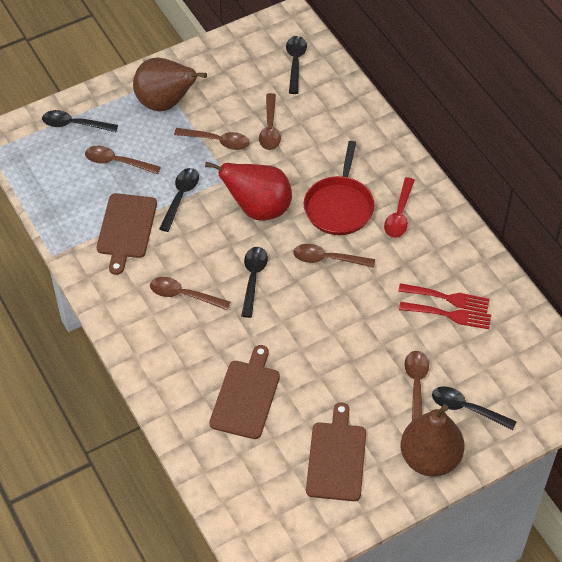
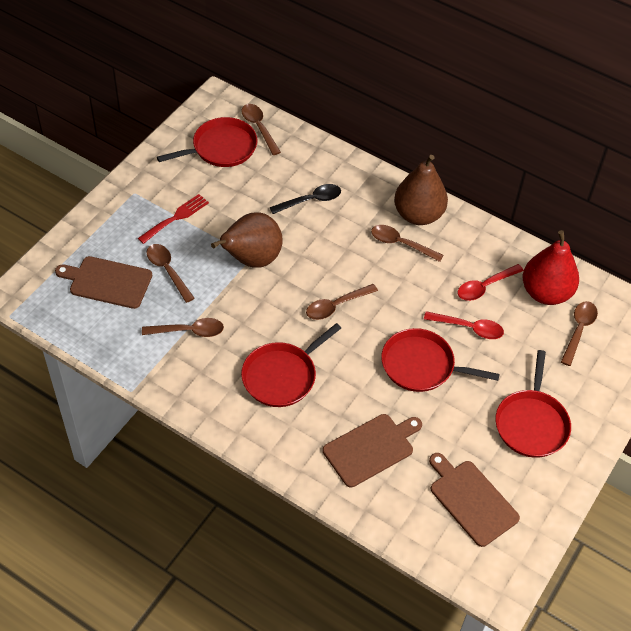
black spoon: [42,110,118,132] [159,168,199,232] [241,247,268,318] [286,36,307,94] [432,386,517,430] = 5 -> [270,184,341,214] = 1
red fork: [398,283,490,313] [399,302,491,329] = 2 -> [138,194,209,244] = 1
red pan: [304,141,375,235] = 1 -> [157,117,257,167] [241,323,341,407] [381,328,500,392] [495,350,571,458] = 4
red spoon: [384,177,415,238] = 1 -> [424,311,504,339] [458,264,524,301] = 2

